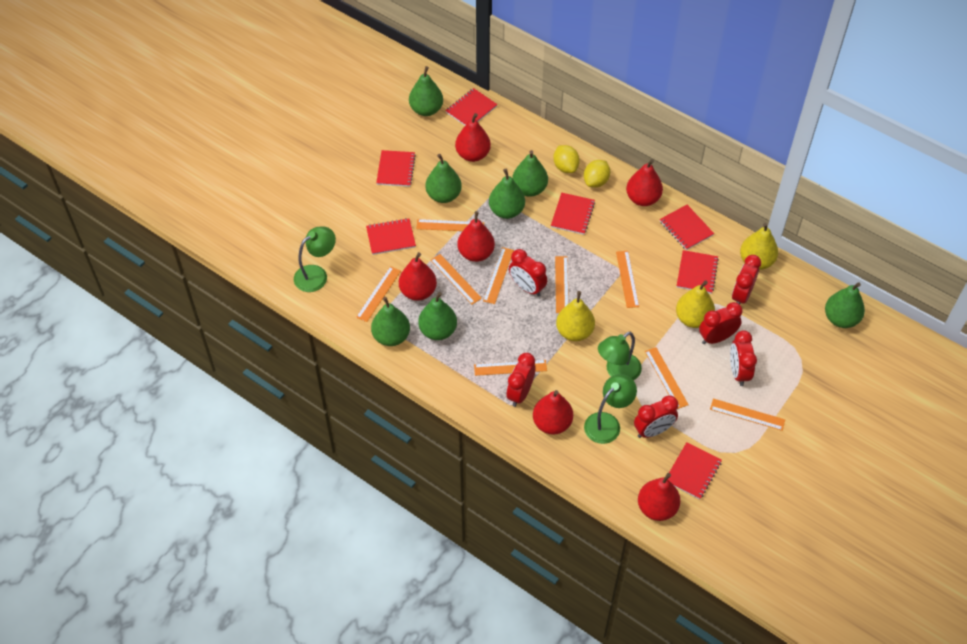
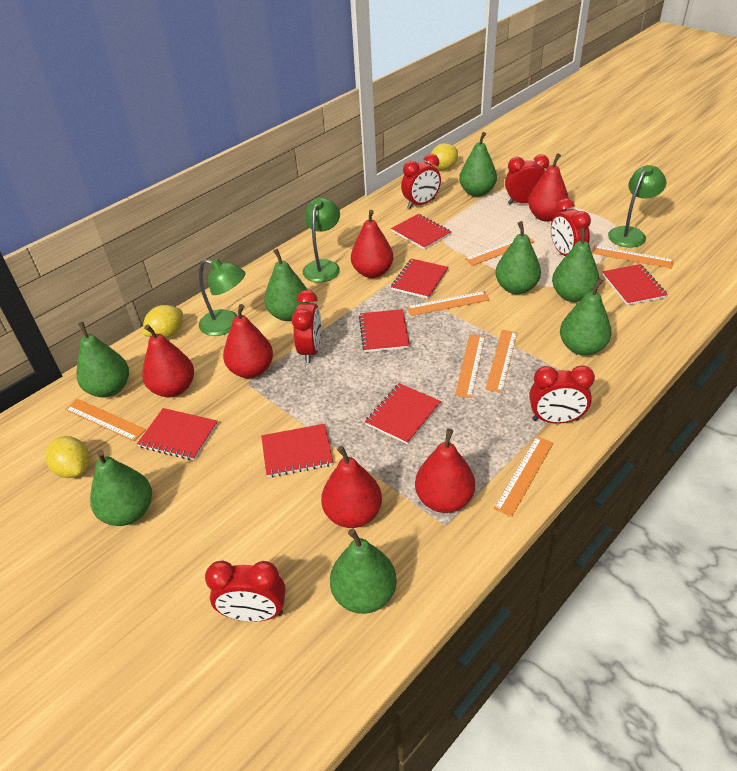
green pear: [371,297,410,346] [409,66,443,116] [418,292,457,340] [426,154,462,203] [489,169,525,219] [512,150,548,197] [825,282,865,328] = 7 -> [76,322,129,398] [90,449,152,526] [264,249,309,321] [330,529,397,614] [459,132,497,197] [495,221,541,294] [552,228,600,302] [560,278,611,356] = 8
orange ruler: [356,266,401,322] [416,219,484,231] [431,254,482,305] [474,360,547,376] [483,247,514,304] [555,256,569,313] [616,251,639,308] [645,347,689,409] [710,398,785,431] = 9 -> [65,399,146,441] [407,291,490,316] [455,334,485,398] [465,237,535,266] [485,330,517,393] [494,436,554,517] [591,245,674,268] = 7
yellow lemon: [553,145,580,173] [584,160,610,188] = 2 -> [45,436,90,478] [142,305,183,339] [430,143,458,170] = 3
yellow pear: [556,291,595,341] [676,280,715,328] [740,223,778,270] = 3 -> none = 0

